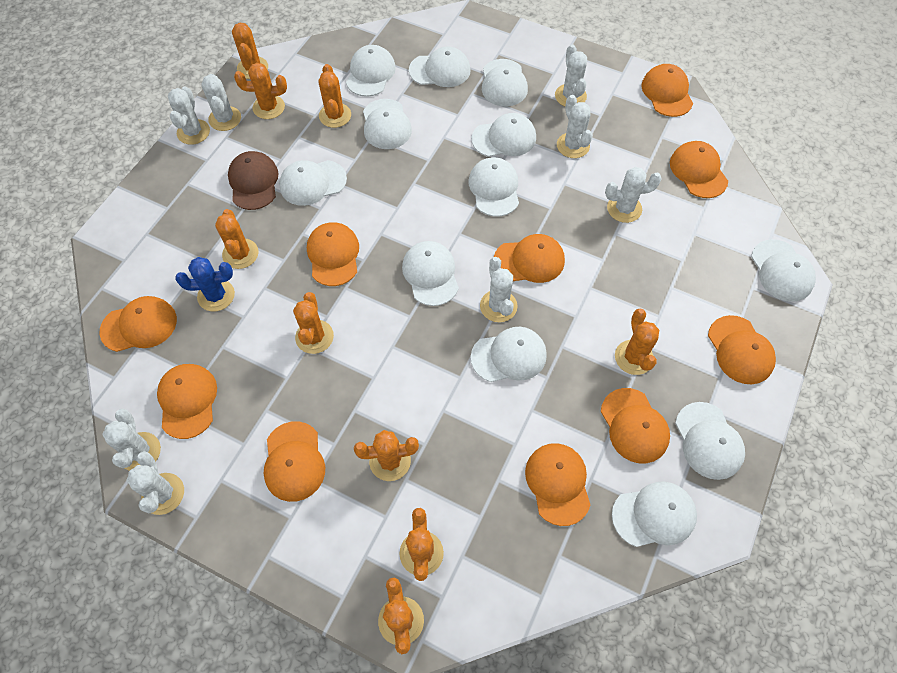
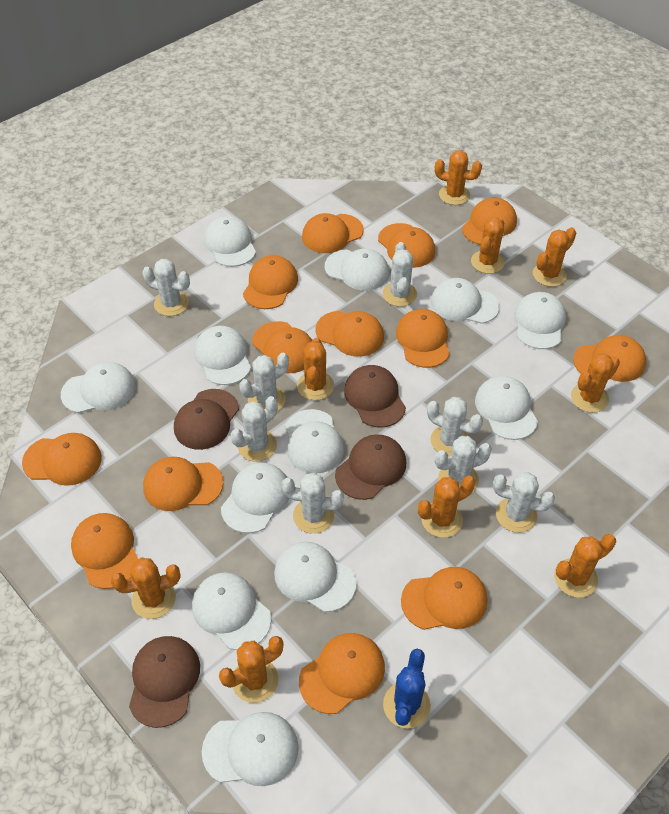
brown cap: [228,151,279,210] = 1 -> [129,636,200,728] [174,389,239,450] [335,434,406,500] [344,365,406,428] = 4
orange cap: [99,296,177,352] [157,364,217,439] [263,421,325,502] [307,222,359,286] [494,234,565,283] [525,443,590,526] [601,388,670,463] [641,64,693,117] [670,141,728,198] [708,315,776,384] = 10 -> [22,433,102,486] [71,513,138,589] [143,457,223,511] [243,255,298,309] [252,321,312,373] [299,633,385,714] [302,213,364,253] [315,311,384,357] [378,223,435,268] [396,309,450,368] [401,567,487,630] [462,198,517,245] [573,335,646,382] = 13

